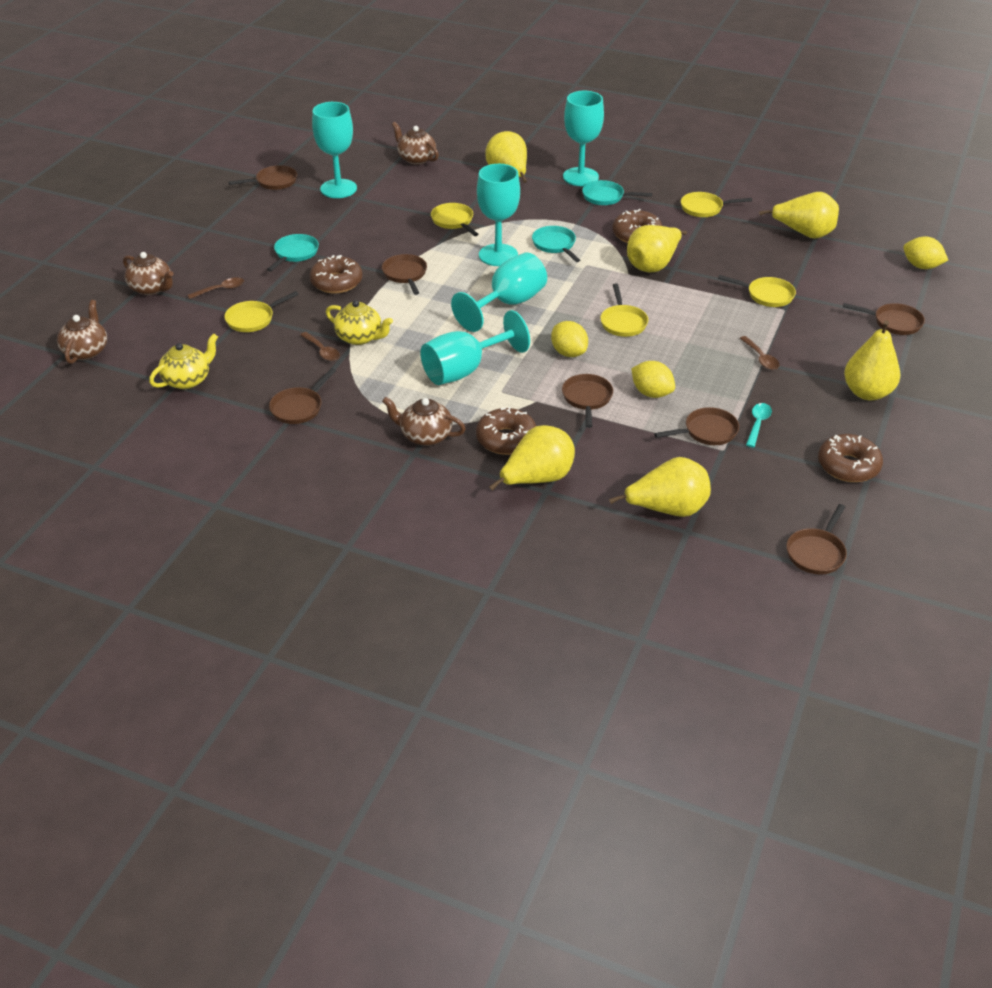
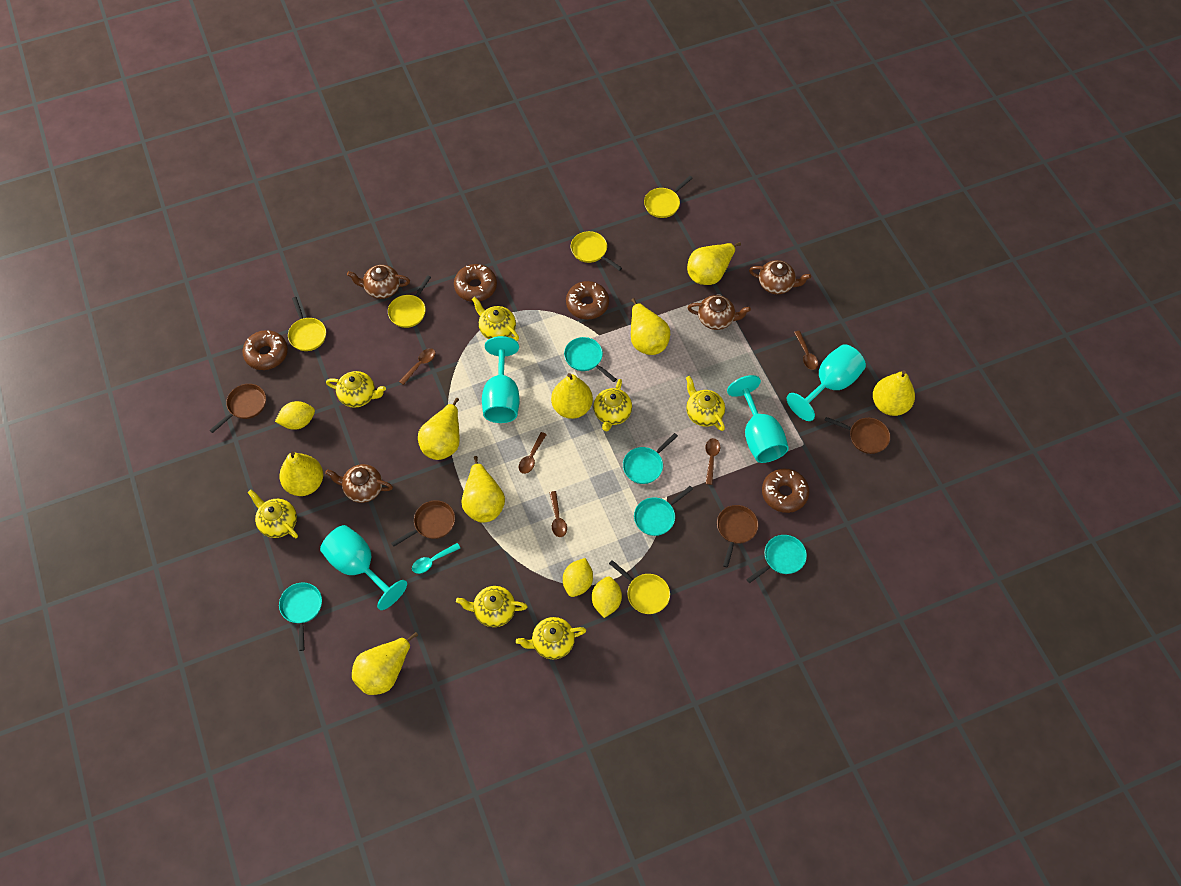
brown pan: [229,166,297,190] [269,368,336,424] [382,254,427,295] [562,374,613,428] [654,407,739,445] [786,504,847,575] [843,303,925,335] = 7 -> [210,384,266,433] [391,500,455,547] [717,505,758,567] [824,417,890,454] = 4
brown spoon: [188,277,244,299] [301,332,340,361] [740,336,780,370] = 3 -> [399,348,435,385] [519,432,547,474] [549,491,567,537] [705,438,720,485] [794,331,818,370] = 5
turquoise goblet: [312,102,357,198] [420,310,530,385] [451,252,547,332] [477,164,520,266] [563,91,604,186] = 5 -> [320,525,407,610] [482,336,520,423] [727,375,789,463] [787,344,866,421] = 4
turquoise pan: [267,234,319,272] [532,226,580,262] [582,180,652,205] = 3 -> [279,582,322,651] [564,337,617,382] [623,433,678,484] [634,486,693,536] [746,535,807,583] = 5
yellow pear: [485,131,527,183] [489,425,575,491] [609,457,711,517] [627,225,687,272] [759,192,839,239] [844,320,900,400] = 6 -> [279,451,323,496] [352,632,418,695] [418,398,460,460] [462,456,505,523] [551,373,593,419] [631,298,670,355] [687,242,741,285] [873,370,915,416] = 8
yellow teapot: [149,333,218,389] [326,300,393,345] = 2 -> [248,490,298,538] [326,371,386,408] [456,586,528,627] [472,297,519,341] [516,617,586,659] [593,379,632,431] [686,376,725,431] = 7

